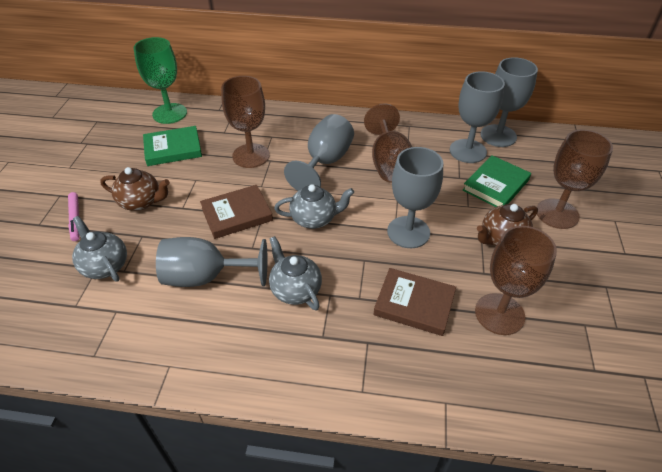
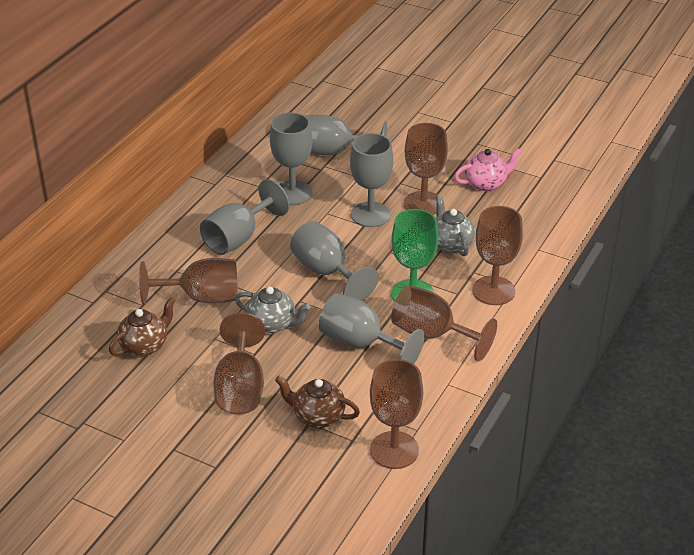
brown book: [200,185,273,239] [373,268,456,336] = 2 -> none = 0
brown goblet: [221,76,270,168] [364,103,412,183] [475,226,557,335] [537,130,613,229] = 4 -> [139,258,237,305] [213,313,265,414] [370,359,423,469] [391,285,497,361] [404,123,448,215] [472,206,523,305] = 6
green book: [143,126,202,166] [462,155,531,207] = 2 -> none = 0
grey goblet: [156,237,268,287] [284,114,354,191] [387,147,443,248] [450,71,505,163] [480,57,538,147] = 5 -> [200,179,289,255] [270,113,312,205] [290,221,378,301] [305,115,387,155] [319,293,425,364] [350,133,394,227] = 6
grey teapot: [72,216,127,282] [269,236,322,311] [274,184,354,229] = 3 -> [235,287,310,333] [436,195,475,256] = 2
pink marker: [68,192,80,241] = 1 -> none = 0
pink teapot: none = 0 -> [454,148,522,191] = 1

